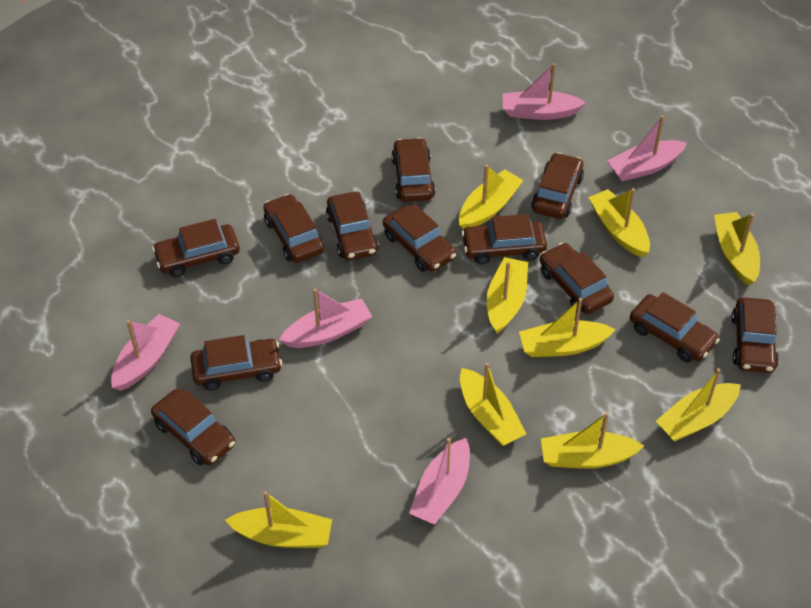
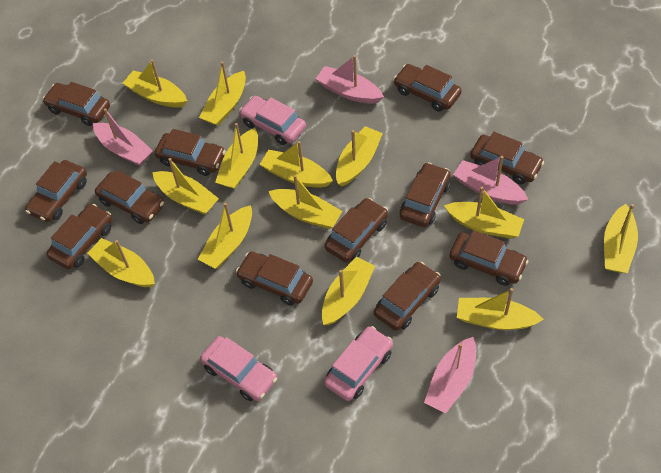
pink boat: [111,314,180,391] [279,288,372,348] [409,438,470,525] [502,63,586,120] [607,115,687,181] = 5 -> [93,108,153,166] [316,55,384,104] [424,337,476,414] [453,156,529,205] = 4
pink car: none = 0 -> [200,336,277,401] [239,96,306,145] [324,326,393,401] = 3
yellow boat: [225,491,332,548] [459,164,524,230] [460,363,526,446] [487,257,528,334] [519,298,616,357] [541,412,644,469] [588,188,650,257] [656,368,741,441] [714,212,760,285] = 9 -> [87,238,155,287] [122,60,187,108] [152,158,219,215] [197,203,252,269] [199,62,246,126] [215,123,258,189] [259,141,333,188] [269,175,342,229] [322,257,375,325] [336,126,383,186] [444,187,524,239] [457,288,544,330] [604,204,638,273] = 13

